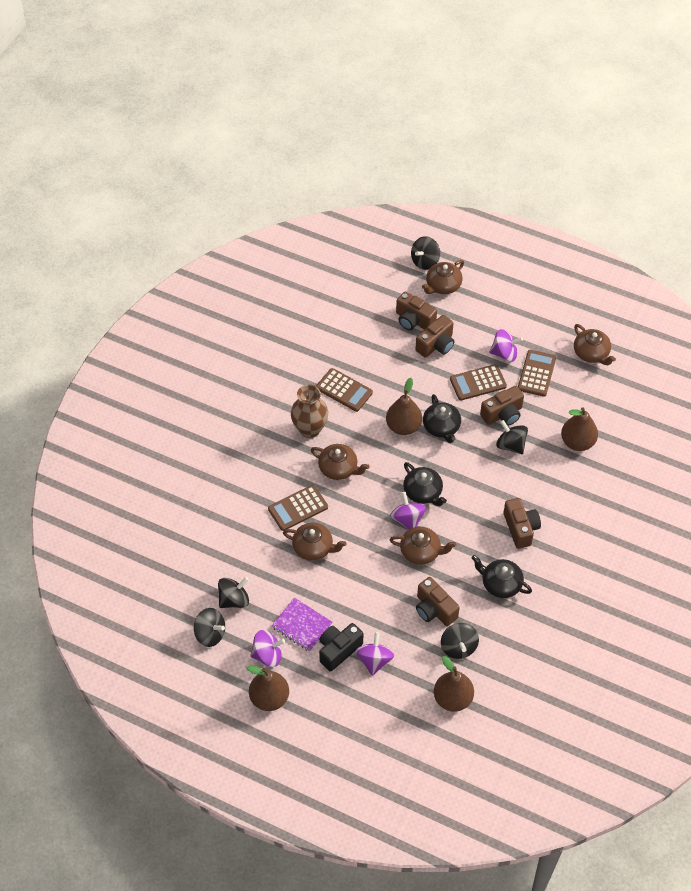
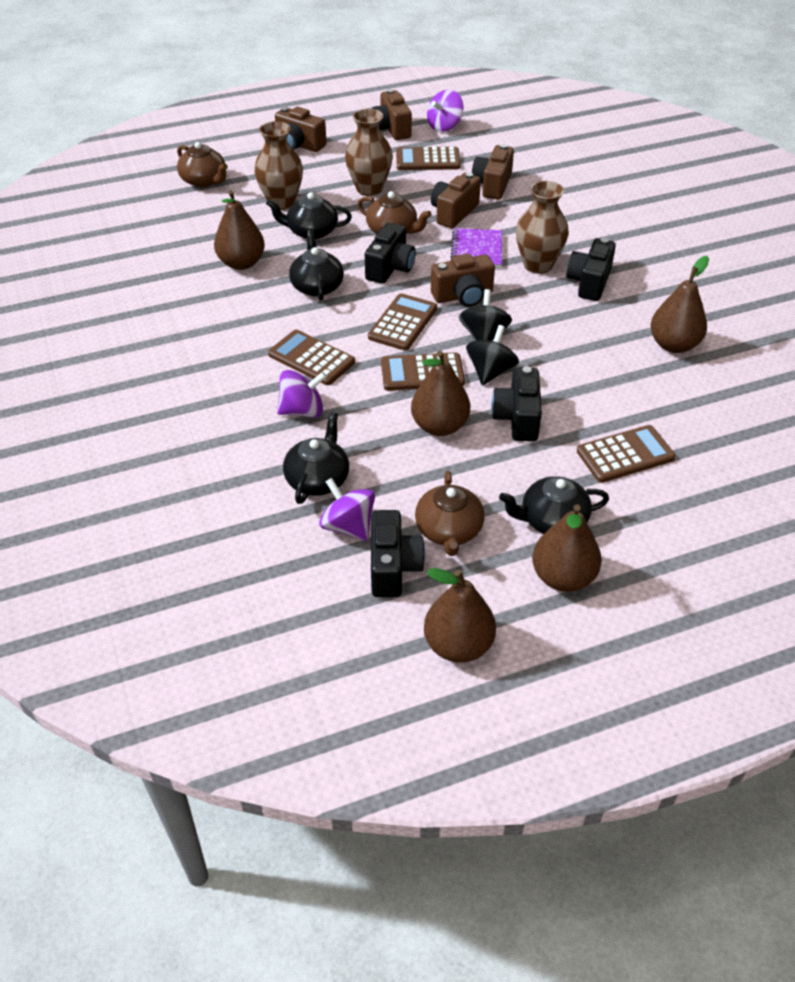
black camera: [319,623,363,672] = 1 -> [365,223,416,284] [371,510,425,597] [491,367,542,441] [566,238,616,301] = 4
black spinning top: [194,608,225,647] [218,577,249,608] [411,236,440,270] [441,623,479,659] [496,420,528,454] = 5 -> [459,289,512,341] [466,325,519,385] = 2
black teapot: [403,462,447,506] [423,394,461,443] [471,555,532,598] = 3 -> [266,192,352,240] [283,412,349,504] [289,230,344,301] [499,476,609,534] = 4
brown calculator: [268,485,328,531] [316,368,373,412] [450,364,507,400] [518,350,556,397] = 4 -> [268,330,355,385] [368,293,437,351] [381,352,465,391] [396,147,461,170] [577,425,676,483] = 5
brown pear: [247,665,289,711] [386,378,422,435] [434,656,474,712] [561,407,598,451] = 4 -> [214,190,265,270] [411,351,470,436] [424,568,496,663] [532,504,602,592] [650,256,709,353] = 5
brown teapot: [283,523,347,561] [311,444,369,480] [390,527,457,565] [422,260,464,294] [574,324,616,365] = 5 -> [177,142,228,187] [358,191,432,234] [415,471,484,556] = 3
brown vase: [291,384,328,438] = 1 -> [254,121,303,210] [345,109,393,196] [516,181,569,274] = 3
purple spinning top: [250,630,285,667] [356,632,394,676] [390,492,426,530] [489,329,523,362] = 4 -> [277,370,327,418] [319,478,375,541] [427,90,463,132] = 3

